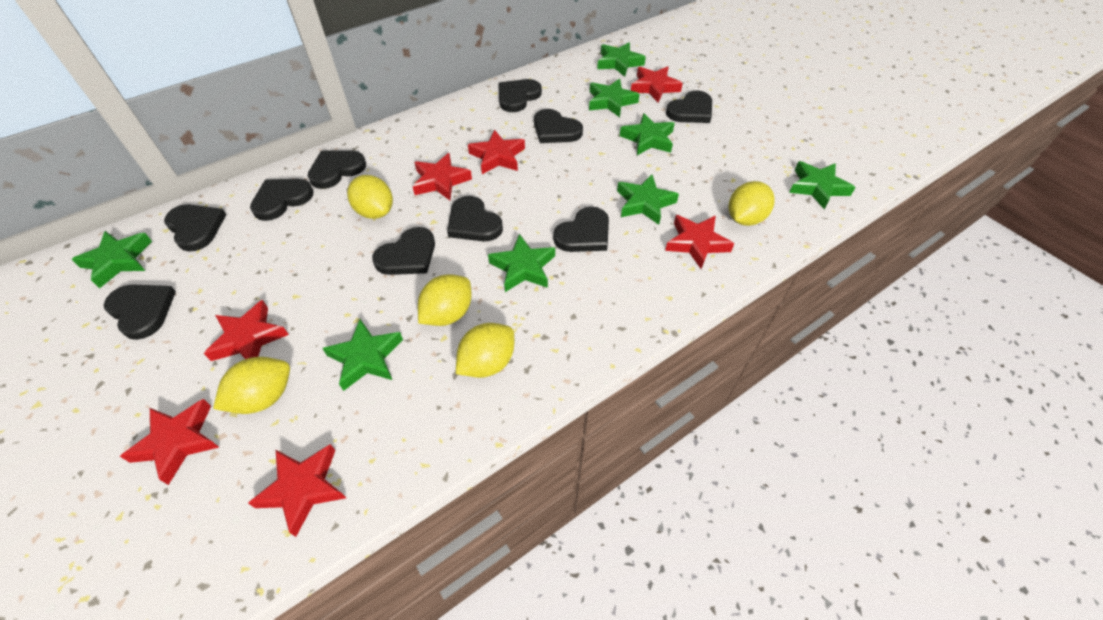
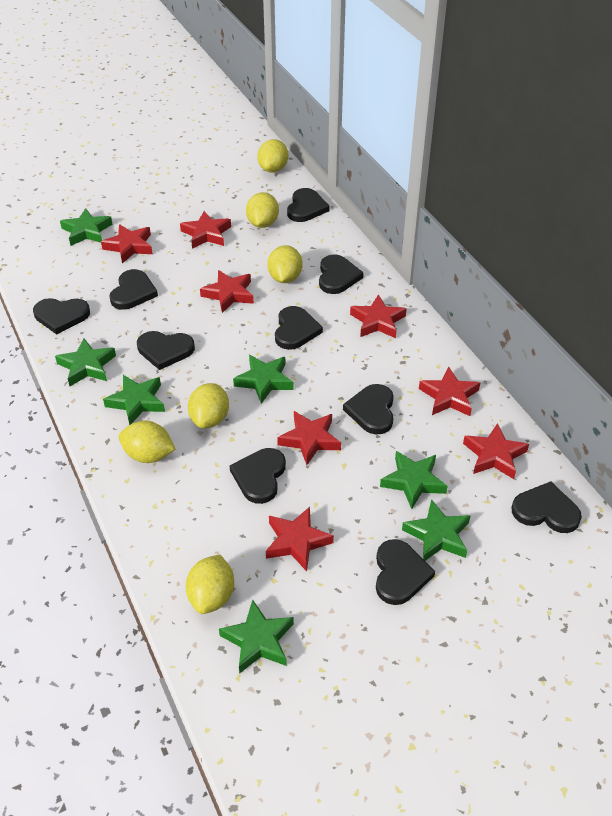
green star: [71,231,152,288] [322,319,403,391] [488,234,555,292] [589,79,640,117] [597,42,646,77] [617,175,679,225] [620,113,675,155] [789,161,856,209] = 8 -> [55,338,116,386] [60,208,113,246] [103,375,165,425] [219,600,294,673] [233,355,294,404] [380,451,448,509] [402,499,471,561] = 7
red star: [120,399,219,485] [204,300,289,361] [248,444,346,537] [412,153,472,200] [468,130,525,174] [631,66,683,102] [665,215,734,269] = 7 -> [101,224,153,263] [180,211,231,249] [200,270,254,313] [266,507,334,572] [277,411,341,465] [350,294,407,338] [419,367,480,416] [463,423,529,479] = 8
yellow lemon: [213,357,290,414] [347,175,393,219] [418,274,471,326] [456,323,514,378] [729,181,775,226] = 5 -> [119,421,175,463] [186,555,234,614] [188,383,229,428] [246,192,279,228] [257,139,288,173] [267,245,302,283] = 6

